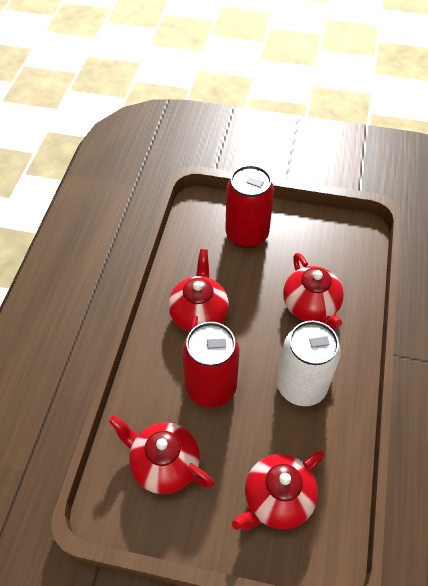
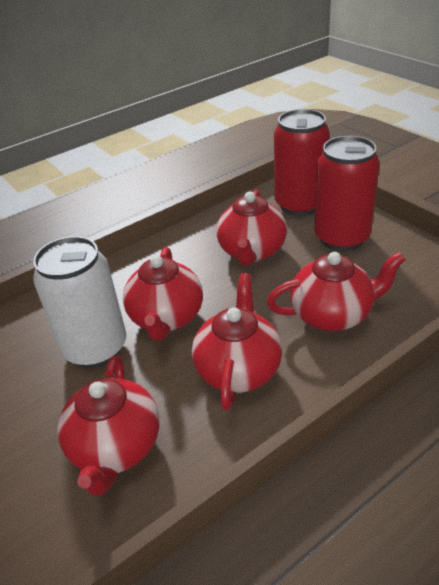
red teapot: [109,415,214,494] [168,249,229,332] [232,450,324,530] [283,253,344,330] = 4 -> [57,356,160,496] [123,247,203,341] [192,273,282,410] [216,190,287,266] [267,252,406,331] = 5

